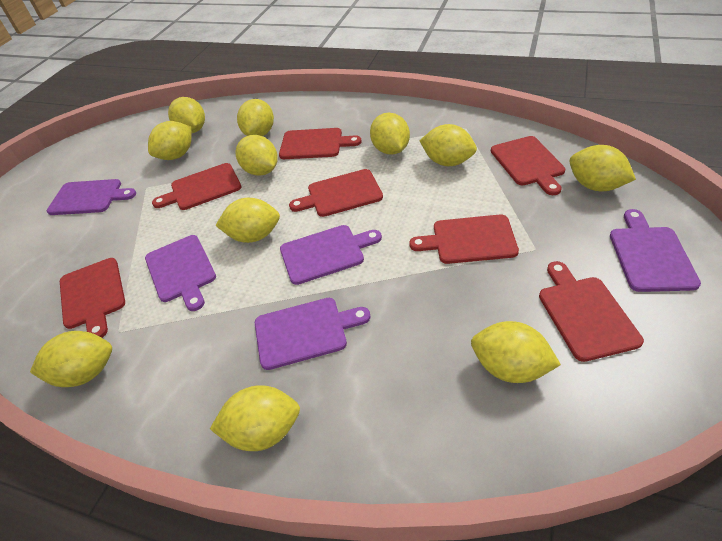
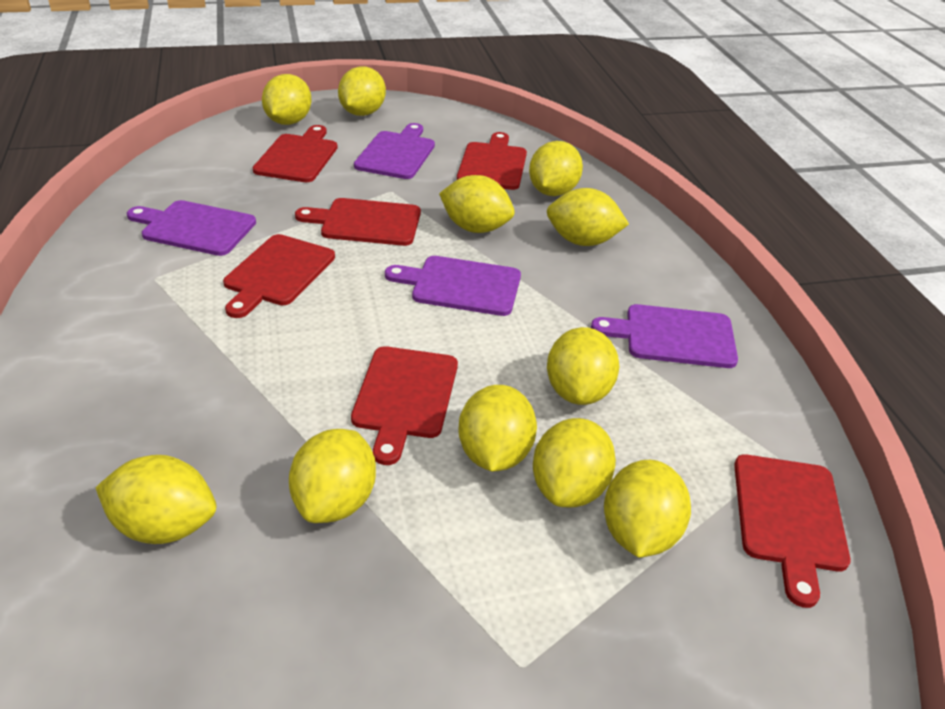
purple cutting board: [47,179,136,215] [145,235,216,311] [255,298,371,370] [280,225,382,285] [610,209,701,292] = 5 -> [127,200,256,256] [354,123,435,179] [385,256,521,316] [591,304,738,368] = 4
red cutting board: [60,258,125,338] [152,163,241,210] [279,128,362,159] [289,169,383,217] [409,214,519,264] [491,136,565,195] [539,261,644,362] = 7 -> [223,234,335,318] [253,125,338,182] [295,198,421,246] [351,346,458,465] [457,132,527,190] [734,454,851,608] = 6

